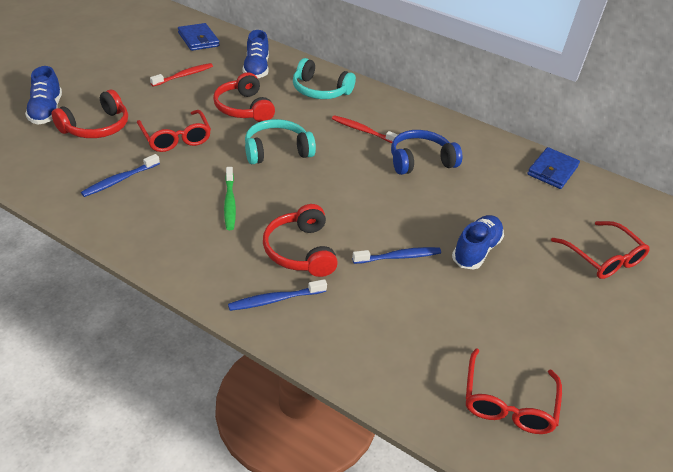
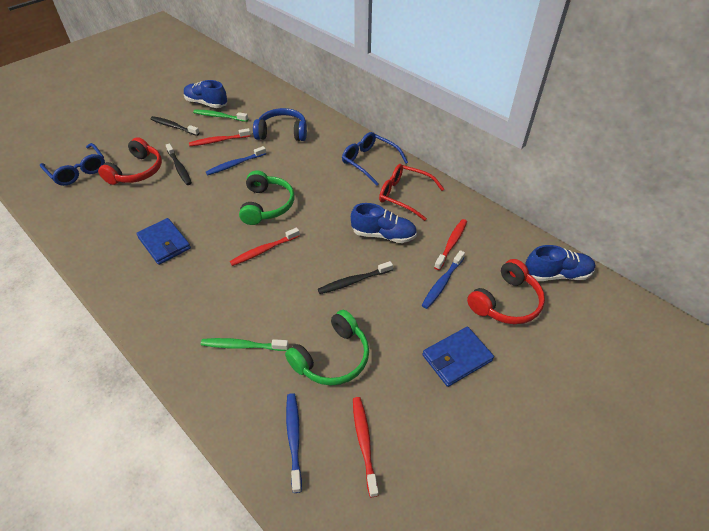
black toothbrush: none = 0 -> [150,116,200,136] [166,143,192,185] [318,261,393,294] = 3
blue glasses: none = 0 -> [40,143,105,186] [342,132,408,186] = 2
green headphones: none = 0 -> [239,170,295,225] [285,310,369,386] = 2
green toothbrush: [224,167,236,230] = 1 -> [193,110,248,122] [201,338,289,351] = 2
red glasses: [137,110,211,152] [466,348,562,434] [551,221,650,279] = 3 -> [379,164,444,221] = 1
red headphones: [52,90,128,138] [213,72,275,122] [263,204,338,277] = 3 -> [98,137,162,185] [467,259,545,324] = 2
red toothbrush: [150,63,213,87] [332,115,398,143] = 2 -> [189,128,251,146] [230,227,300,266] [353,397,379,497] [434,219,467,270] = 4
turquoise headphones: [245,119,316,164] [293,58,356,99] = 2 -> none = 0

